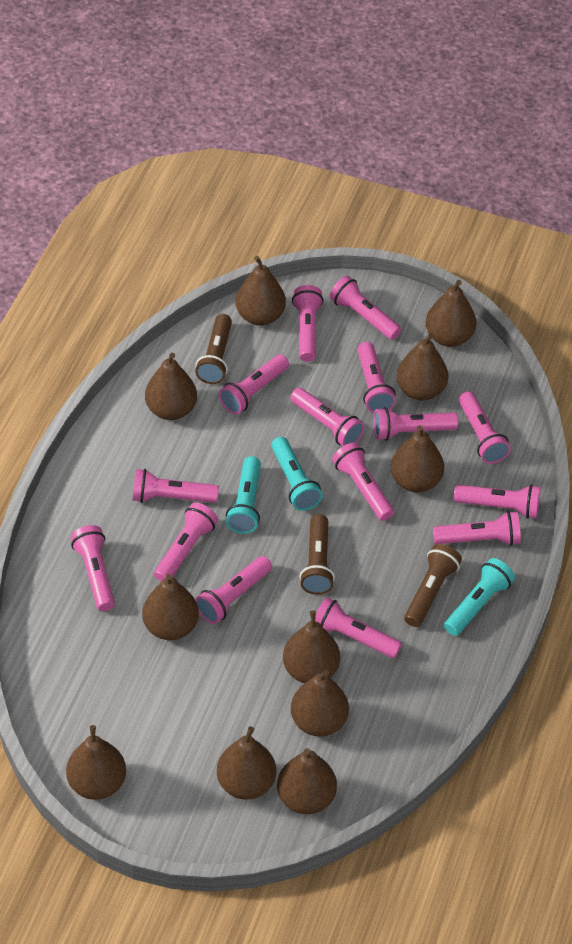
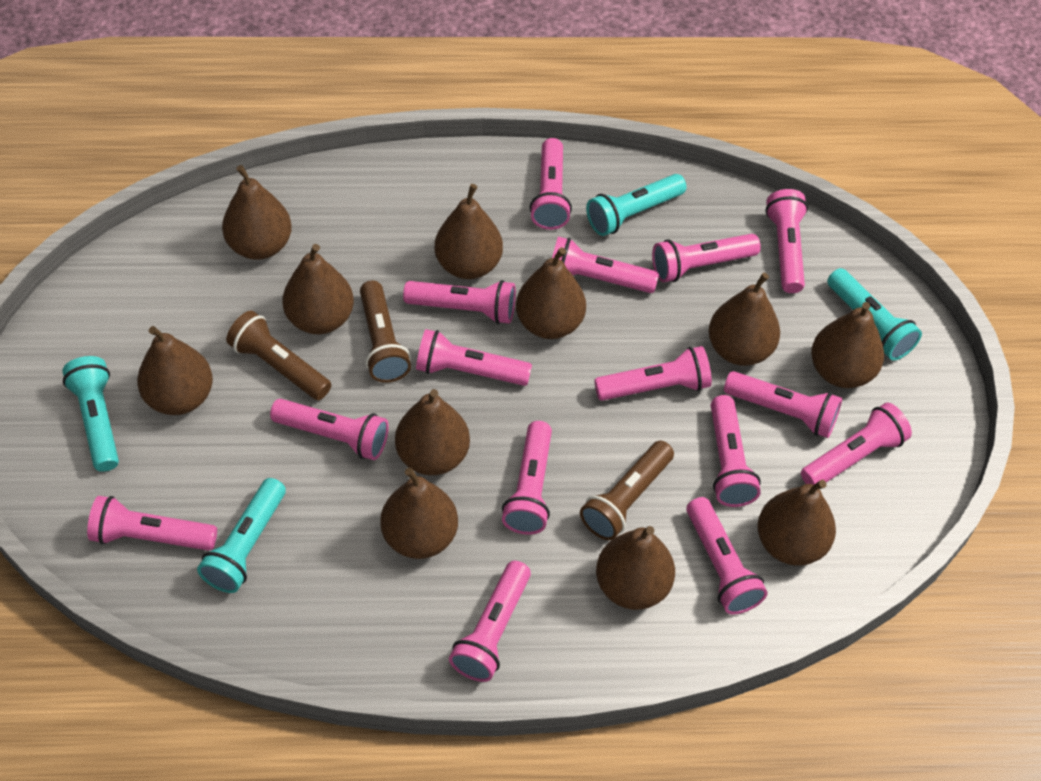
turquoise flashlight: [226,456,261,534] [271,437,323,511] [444,558,515,636] = 3 -> [62,356,119,472] [197,478,286,593] [586,174,687,236] [827,268,922,361] = 4

